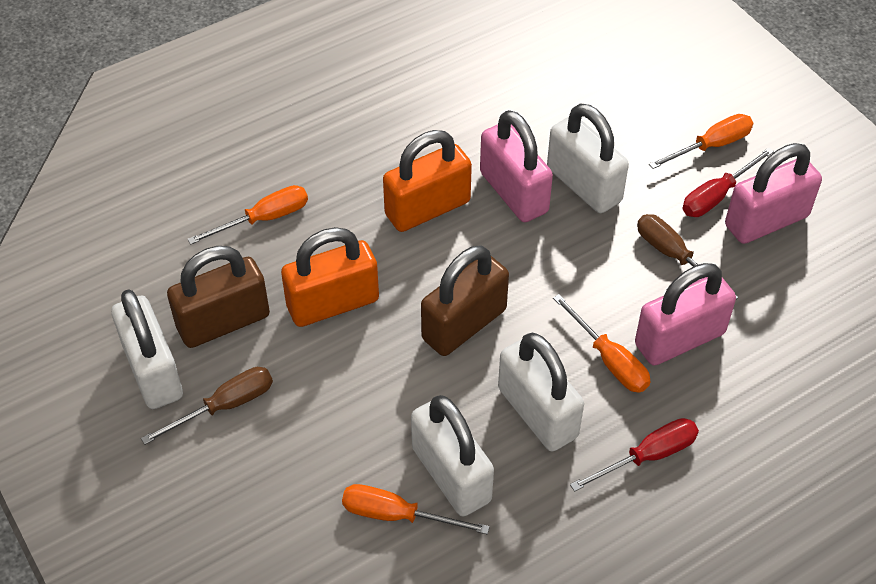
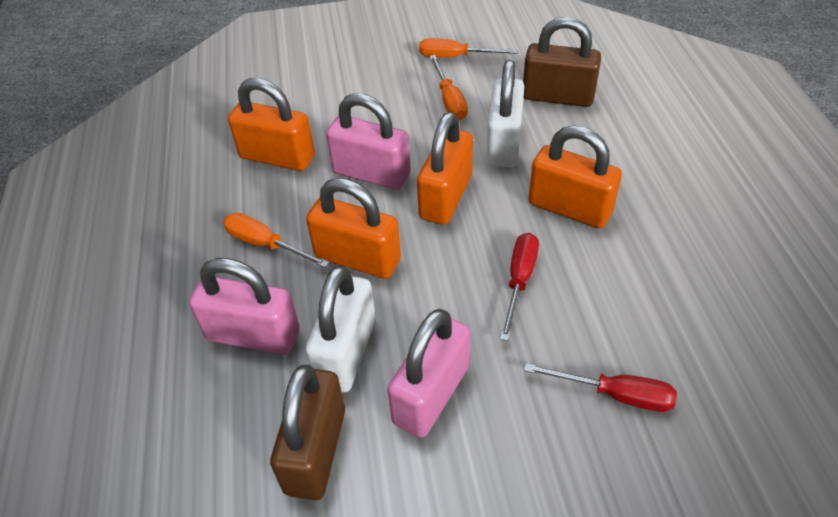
brown screwdriver: [141,367,273,445] [637,214,738,299] = 2 -> none = 0
orange padlock: [281,227,379,327] [383,130,472,232] = 2 -> [228,78,315,171] [306,178,401,279] [417,112,473,225] [528,126,622,228] = 4
orange screwdriver: [187,185,308,245] [342,484,490,534] [553,294,650,393] [649,114,753,169] = 4 -> [223,213,329,268] [419,38,517,58] [429,55,468,120] = 3
white padlock: [111,289,183,409] [411,395,494,516] [498,333,584,452] [547,103,629,213] = 4 -> [305,265,376,392] [486,60,525,168] = 2

